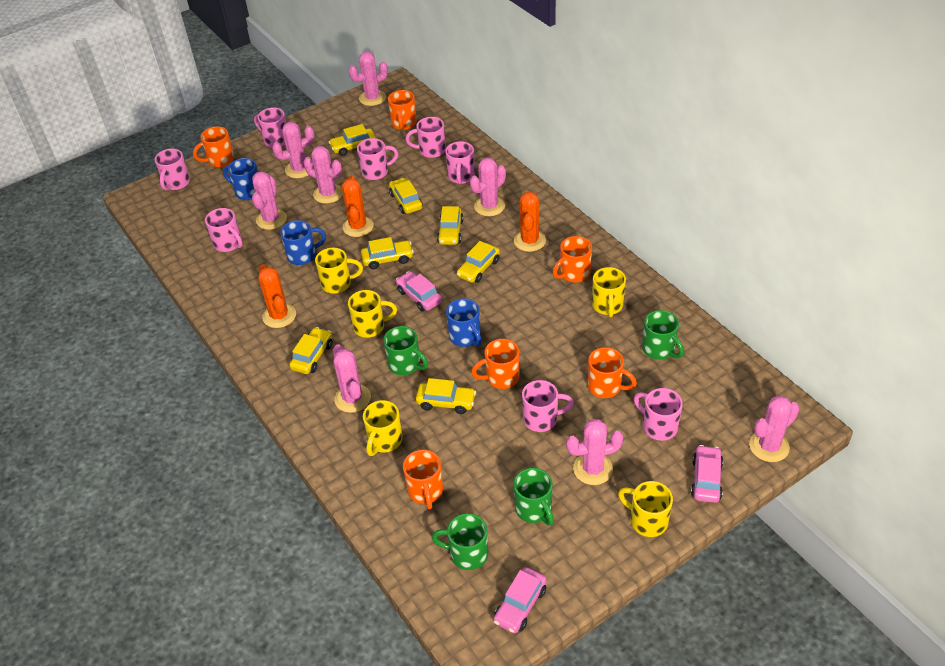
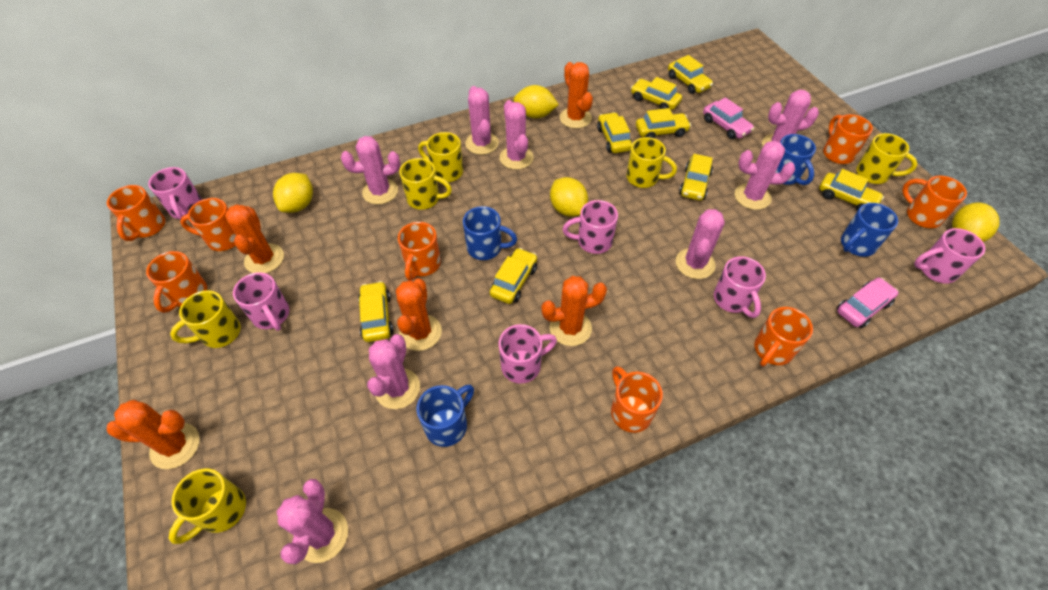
blue mug: [223,158,258,200] [280,220,326,265] [446,298,482,347] = 3 -> [416,385,474,447] [463,206,517,260] [775,134,816,185] [841,203,898,257] = 4
green mug: [383,326,428,375] [431,513,488,570] [514,468,554,526] [642,310,684,360] = 4 -> none = 0
orange cactus: [259,264,296,328] [342,176,374,237] [514,191,546,252] = 3 -> [107,400,200,469] [225,204,284,273] [396,278,442,351] [541,276,607,346] [560,62,593,129] = 5
orange mug: [193,127,234,167] [388,90,417,130] [403,450,443,509] [471,339,519,389] [553,236,592,282] [588,347,637,398] = 6 -> [107,185,165,241] [146,251,207,313] [180,198,236,251] [398,222,441,280] [611,366,663,433] [754,307,813,366] [823,114,873,164] [902,176,967,228] = 8
pink car: [396,271,442,312] [494,567,547,634] [691,445,723,503] = 3 -> [703,97,754,139] [837,277,898,328] = 2
pink mug: [154,149,190,191] [205,208,243,252] [254,108,286,148] [357,138,398,180] [405,117,446,158] [445,141,475,184] [522,380,574,432] [634,388,683,441] = 8 -> [148,167,202,220] [233,272,289,331] [498,324,557,384] [562,200,618,254] [714,256,766,318] [914,228,985,284] = 6
yellow car: [289,327,333,374] [329,124,376,156] [361,237,414,269] [389,178,423,214] [416,378,476,414] [437,206,464,245] [457,241,500,283] = 7 -> [358,281,393,342] [490,248,537,304] [597,112,632,153] [631,77,682,110] [636,108,691,138] [668,55,713,94] [679,154,713,201] [819,169,884,211] = 8
yellow lemon: none = 0 -> [273,173,313,213] [514,85,559,118] [550,177,588,217] [952,203,1000,242] = 4
yellow mug: [315,248,363,294] [348,290,397,338] [363,400,403,456] [592,267,626,317] [618,481,673,537] = 5 -> [169,469,246,544] [170,290,241,348] [400,158,452,210] [418,132,463,182] [627,137,677,188] [856,133,917,184] = 6

